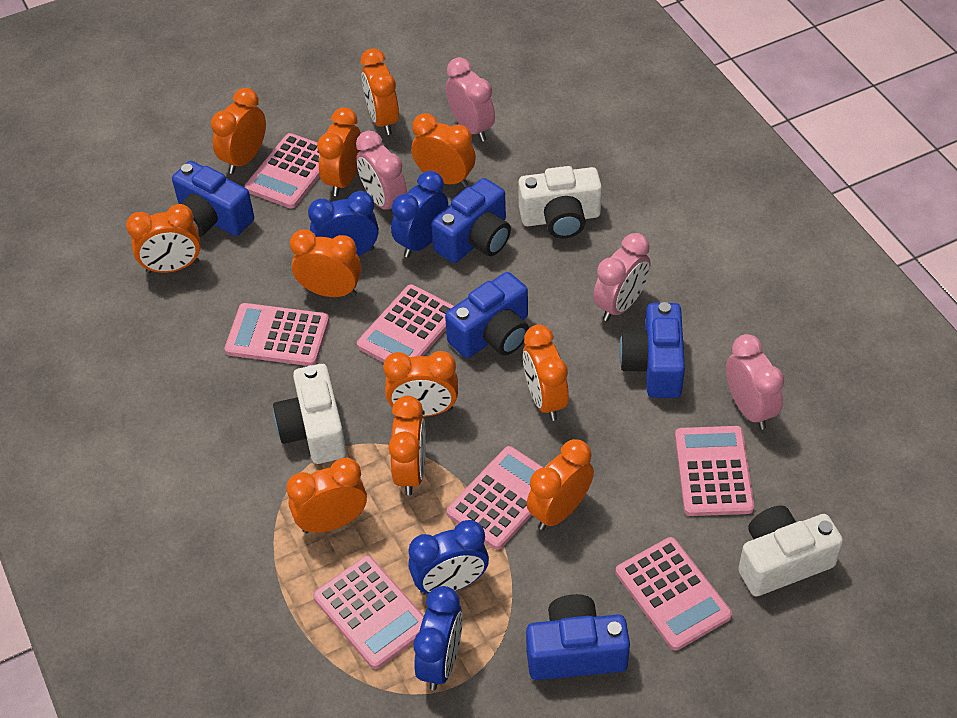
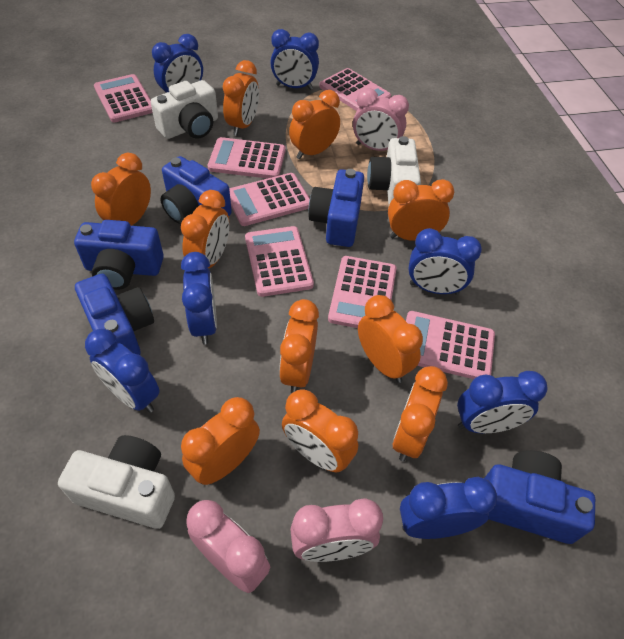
blue clock: [308,191,379,256] [391,171,448,258] [408,520,489,595] [414,586,463,690] = 4 -> [85,329,160,413] [152,34,203,93] [181,252,217,345] [270,29,319,90] [400,477,497,539] [408,228,482,295] [457,371,548,433] = 7
orange clock: [126,204,201,273] [211,88,266,174] [286,458,367,533] [290,229,362,297] [317,107,361,196] [361,48,399,135] [383,351,458,417] [388,396,426,495] [411,113,476,187] [523,325,569,421] [527,439,594,530] = 11 -> [91,153,151,226] [181,190,229,268] [181,397,260,485] [223,60,259,136] [279,299,319,394] [282,389,358,472] [289,90,340,159] [358,295,423,383] [388,179,454,241] [393,366,448,461] = 10
pink clock: [356,131,407,215] [446,57,495,142] [593,233,650,321] [726,334,784,430] = 4 -> [187,500,270,593] [290,498,383,562] [353,88,409,151] = 3

